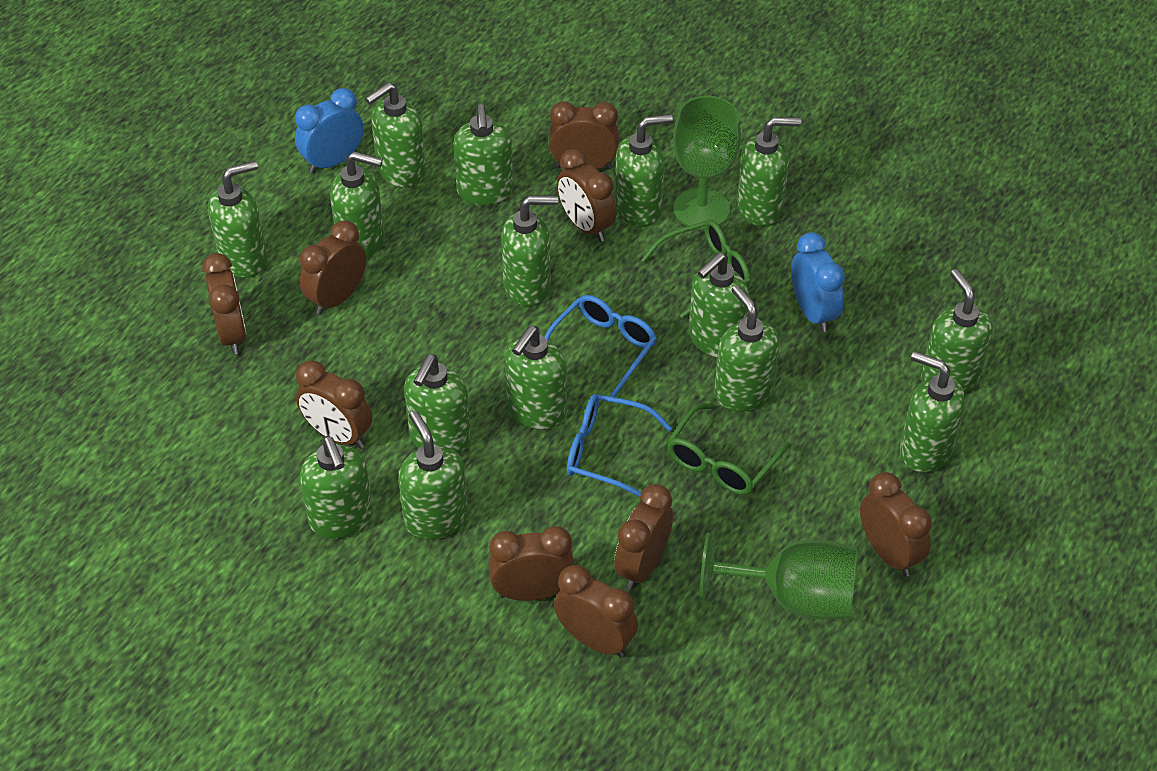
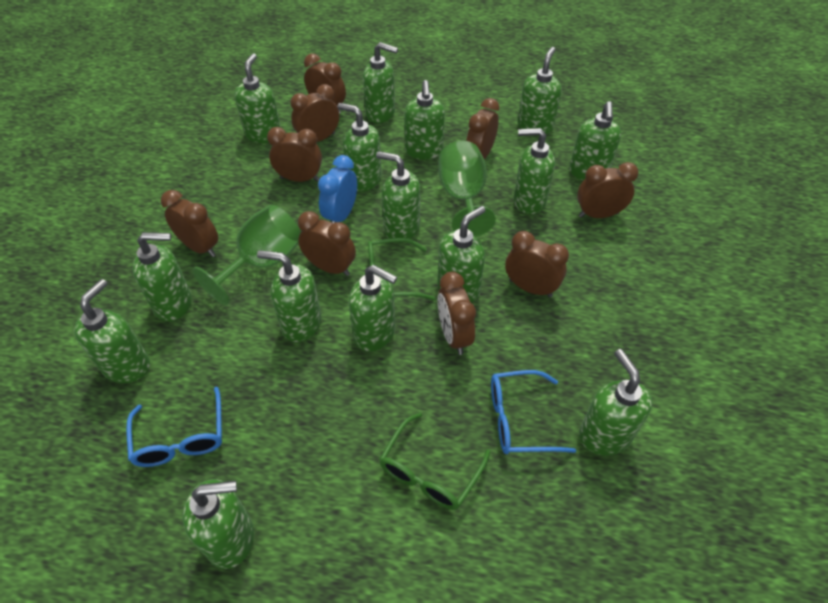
blue clock: [295,88,364,173] [791,232,845,332] = 2 -> [318,155,357,223] = 1

